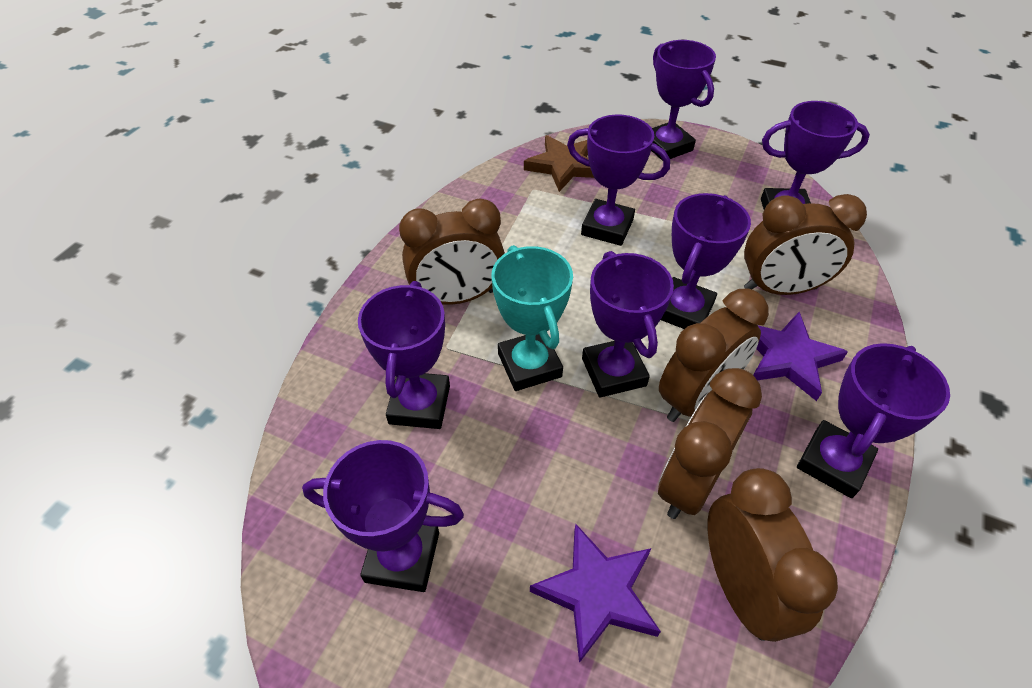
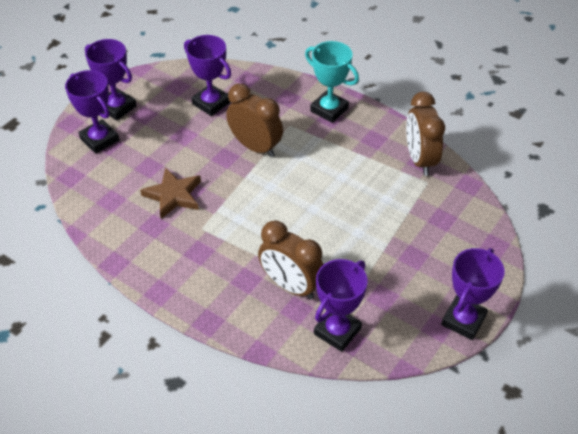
brown clock: [399,198,505,305] [658,368,762,519] [659,289,769,422] [707,468,838,642] [744,194,867,295] = 5 -> [226,84,283,157] [258,220,324,299] [406,92,445,176] = 3
purple star: [530,524,661,663] [753,312,848,401] = 2 -> none = 0
purple trophy: [302,440,464,592] [358,281,450,429] [567,114,670,246] [582,251,674,398] [651,40,716,161] [661,193,751,329] [761,101,870,209] [797,343,950,498] = 8 -> [65,70,119,154] [85,39,137,120] [184,35,231,116] [314,259,367,352] [441,248,505,340] = 5

